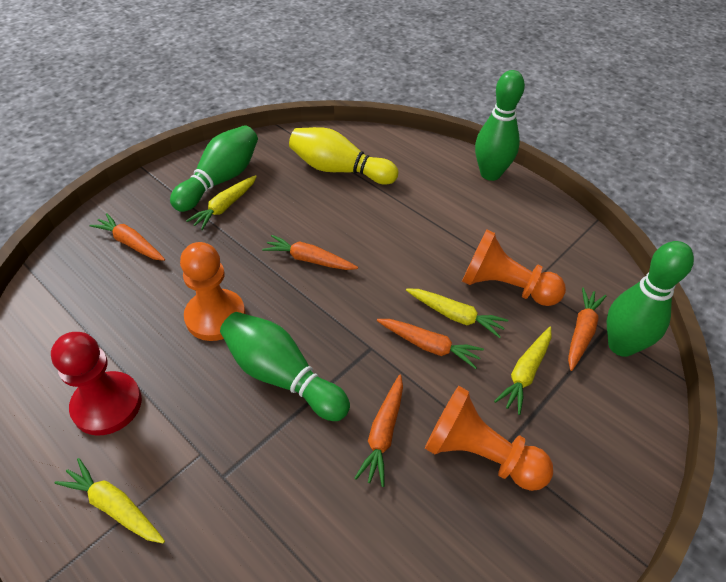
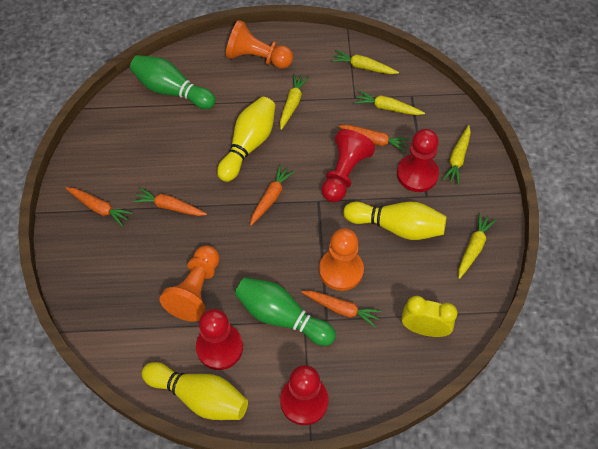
green bowling pin: [170,125,258,212] [220,312,350,421] [475,70,525,181] [607,241,694,357] = 4 -> [130,55,216,109] [235,277,336,346] = 2
red pawn: [51,332,142,436] = 1 -> [196,309,243,370] [280,365,329,425] [322,129,376,202] [397,129,439,192] = 4
yellow bowling pin: [289,127,398,185] = 1 -> [142,362,248,420] [217,97,276,182] [343,202,447,240] = 3
yellow carrot: [55,458,165,544] [186,175,257,230] [406,289,508,338] [494,327,551,415] = 4 -> [280,73,309,130] [331,50,399,74] [354,90,425,115] [442,125,471,185] [459,213,496,279] = 5
yellow clock: none = 0 -> [402,296,458,337] = 1

